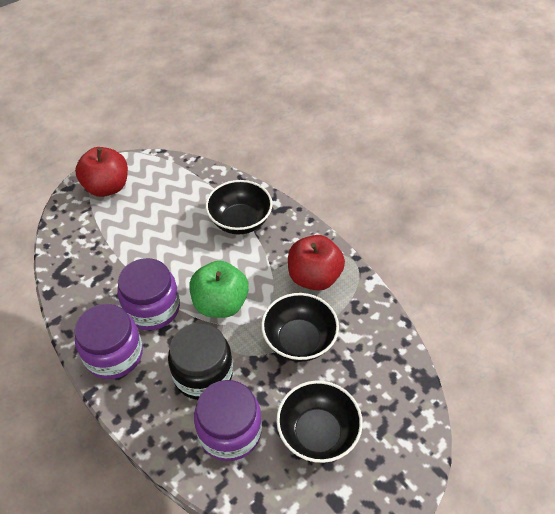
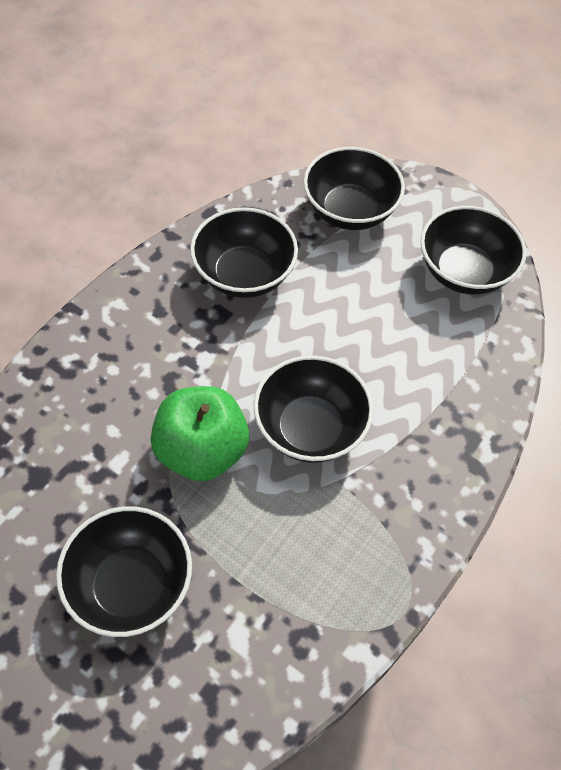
black bowl: [206,180,273,235] [261,293,339,362] [276,381,363,463] = 3 -> [56,506,192,637] [190,207,298,298] [254,356,374,463] [303,147,405,230] [420,206,526,295] = 5
black jar: [168,323,233,400] = 1 -> none = 0
purple jar: [74,304,143,379] [117,258,180,331] [194,380,262,461] = 3 -> none = 0
red apple: [75,147,128,197] [288,235,345,291] = 2 -> none = 0

